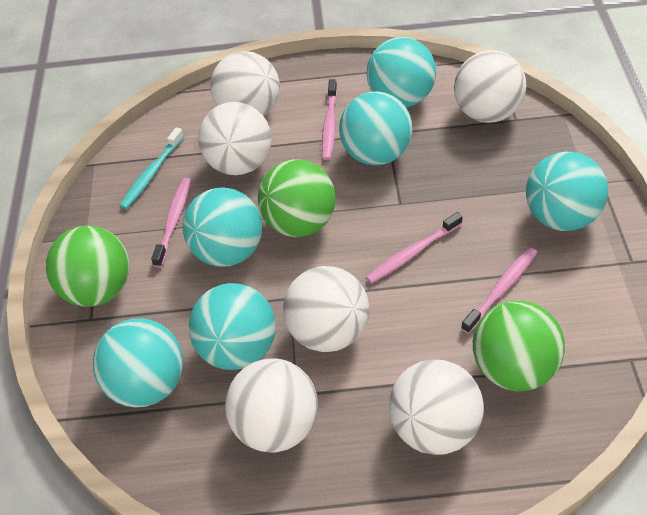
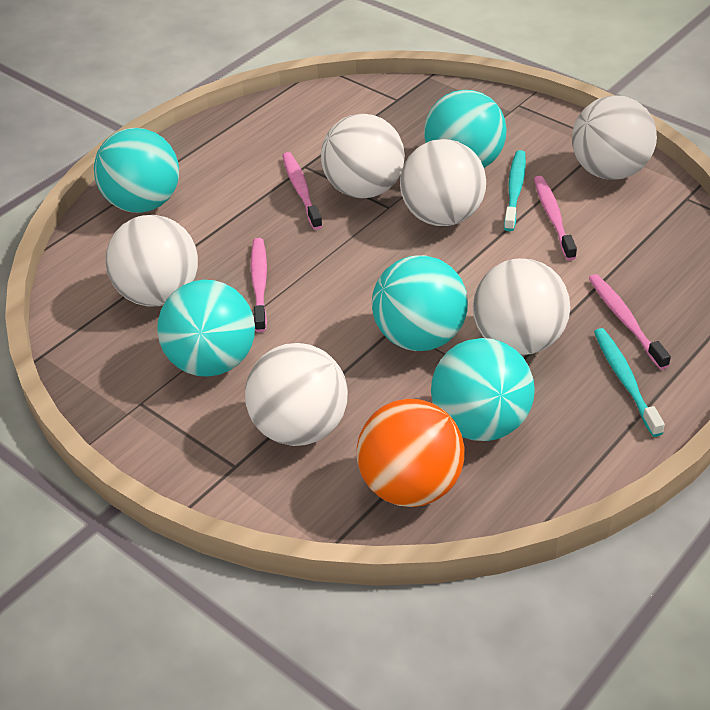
green ball: [46,226,130,307] [258,160,335,237] [473,300,565,391] = 3 -> none = 0
orange ball: none = 0 -> [357,399,465,507] = 1
turquoise ball: [93,318,183,408] [183,187,262,267] [189,283,276,370] [339,91,413,165] [366,37,436,107] [526,152,608,231] = 6 -> [94,128,179,213] [157,280,255,377] [372,255,468,351] [424,90,507,168] [431,338,535,441] = 5
turquoise toothbrush: [120,127,184,209] = 1 -> [504,150,526,231] [594,328,665,437] = 2

